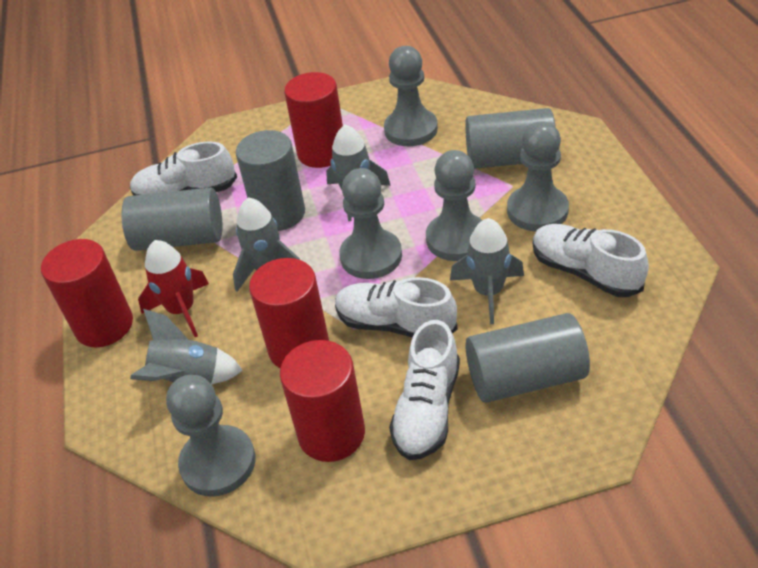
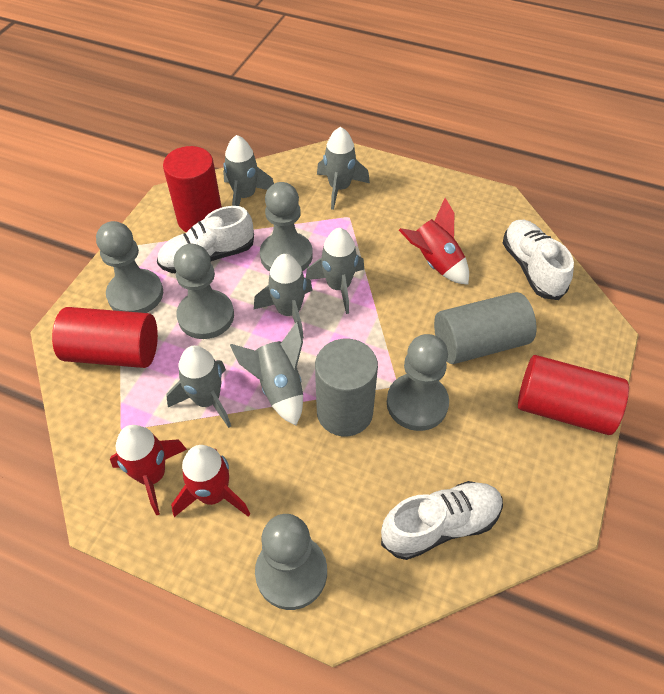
grey cylinder: [121,187,222,251] [236,130,305,231] [465,108,556,169] [465,313,590,403] = 4 -> [315,339,378,436] [434,292,537,364] = 2
grey rocket: [130,309,243,384] [233,197,300,292] [326,124,391,221] [450,218,524,324] = 4 -> [166,345,231,428] [223,135,274,206] [230,322,303,425] [254,254,313,339] [306,228,364,314] [317,127,370,210] = 6
red cylinder: [41,239,133,347] [249,258,329,368] [280,340,365,462] [284,72,343,168] = 4 -> [52,307,158,368] [163,146,222,232] [518,355,629,435] = 3
red rocket: [138,240,209,337] = 1 -> [110,425,187,515] [171,445,250,517] [399,198,469,285] = 3
white shoe: [130,141,237,196] [335,277,457,338] [389,320,460,460] [533,224,649,297] = 4 -> [157,206,254,273] [381,481,503,560] [503,220,574,300] = 3

